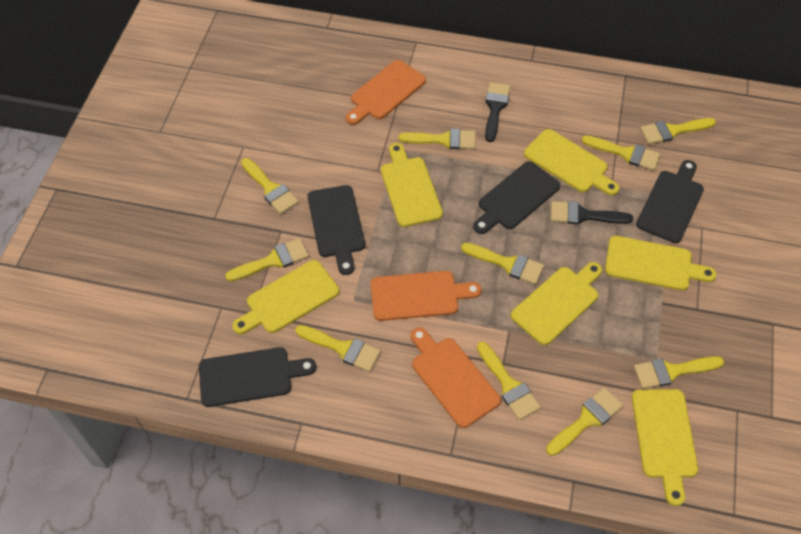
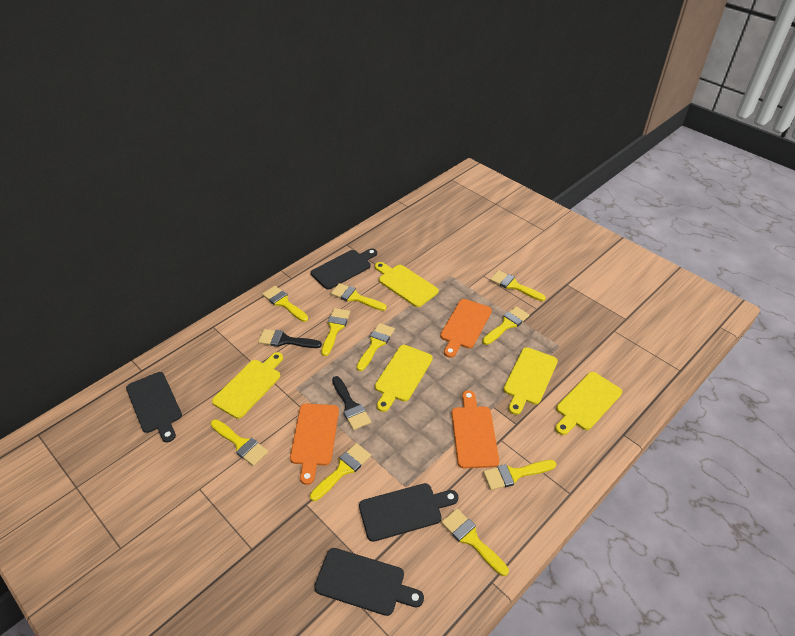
yellow cutting board: [232,260,339,334] [381,143,443,227] [511,262,602,345] [524,129,619,196] [605,236,717,291] [632,389,698,506] = 6 -> [212,352,283,419] [375,262,439,307] [375,345,433,412] [503,347,558,415] [555,372,622,435] = 5

